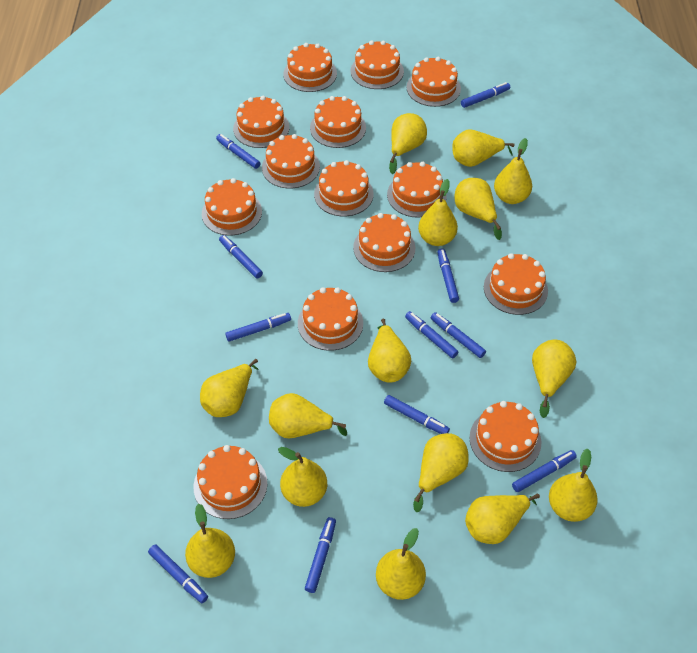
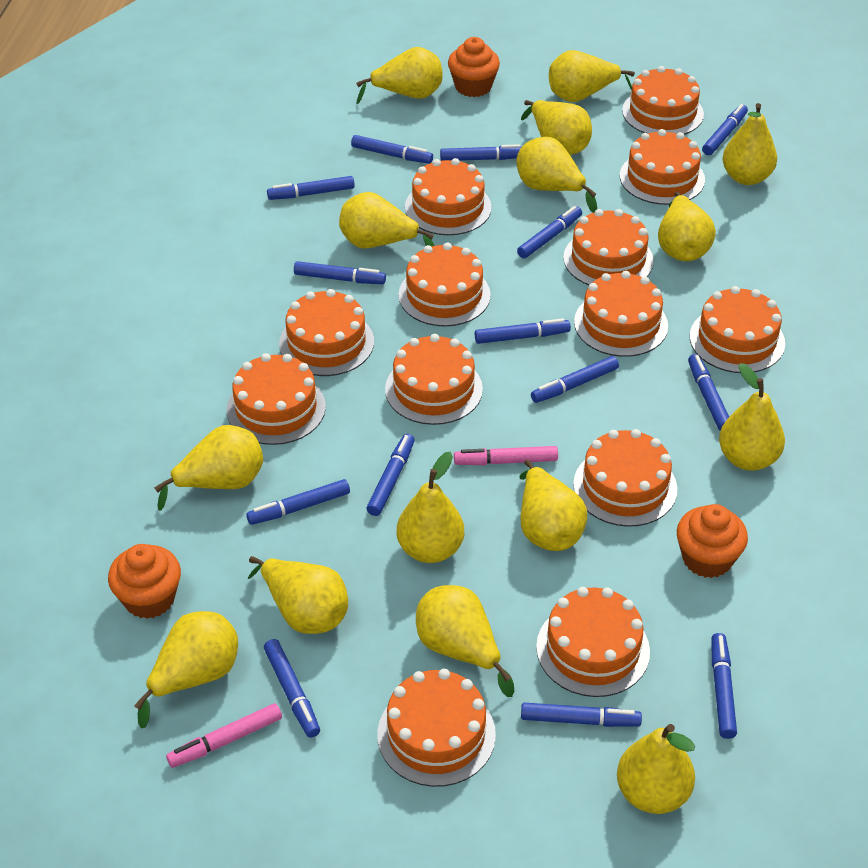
blue marker: [148,544,208,603] [216,134,261,169] [219,235,263,278] [225,313,291,342] [305,517,336,593] [384,395,450,434] [405,311,458,358] [431,312,486,358] [437,248,459,303] [461,82,510,108] [512,450,577,492] = 11 -> [246,479,350,525] [264,639,320,738] [267,176,355,200] [294,261,386,284] [351,135,433,164] [367,434,415,516] [440,144,521,161] [475,318,571,344] [517,206,582,259] [521,703,642,727] [531,356,619,403] [688,354,729,431] [702,104,748,155] [712,633,737,739] = 14
orange cake: [193,445,267,519] [202,178,262,236] [233,96,290,148] [262,134,320,189] [283,43,337,92] [298,287,363,351] [310,96,366,148] [314,160,374,216] [351,41,404,89] [353,213,415,272] [387,162,447,218] [406,57,461,107] [469,401,541,472] [484,253,548,315] = 14 -> [227,353,326,445] [279,289,374,376] [377,669,496,787] [385,334,483,425] [398,243,491,327] [405,158,492,235] [536,587,650,697] [563,209,654,285] [573,429,677,527] [574,271,668,357] [620,129,705,205] [622,66,704,135] [690,286,785,373] = 13
orange cupcake: none = 0 -> [108,544,181,619] [448,37,500,97] [677,504,748,578] = 3
pink marker: none = 0 -> [166,703,282,768] [454,446,558,465] = 2

